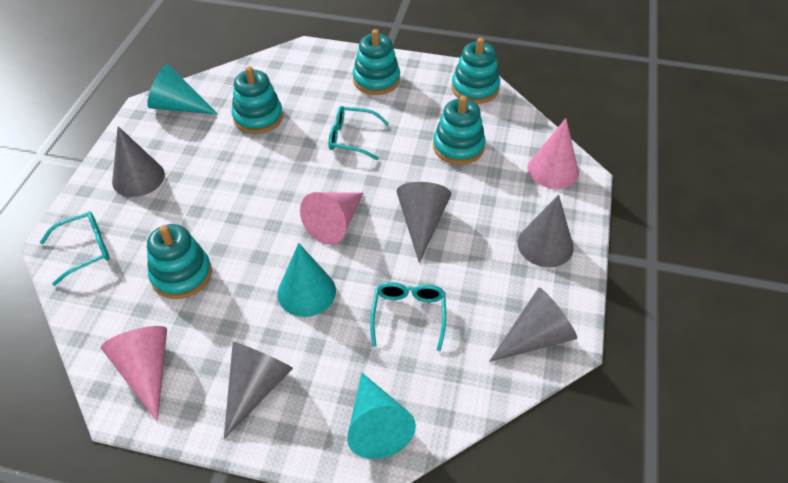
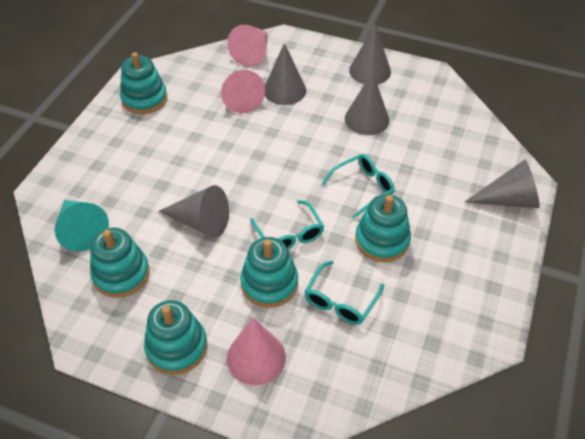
turquoise cone: [147,64,218,115] [277,243,336,317] [347,373,416,459] = 3 -> [55,200,109,251] = 1

